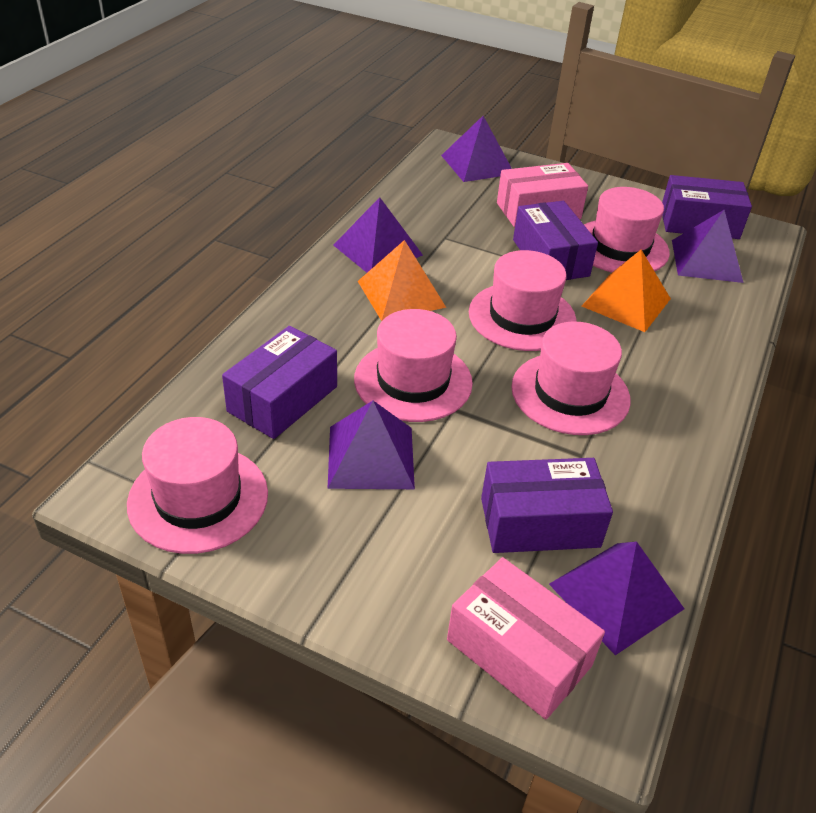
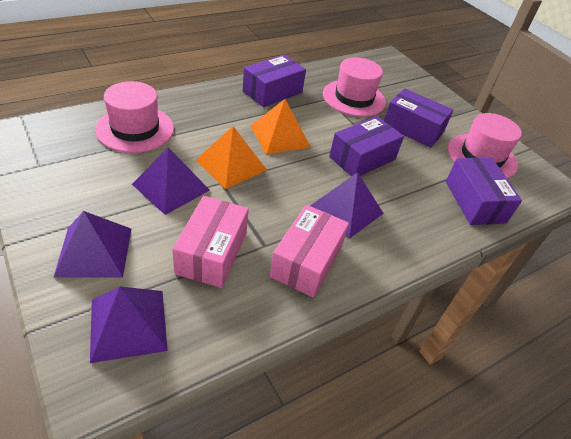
pink hat: [127,417,268,554] [354,309,473,422] [469,250,577,351] [511,322,630,435] [584,187,670,272] = 5 -> [95,81,174,153] [323,57,386,117] [448,113,522,178] = 3
purple pyramid: [328,401,415,489] [333,197,423,273] [441,116,512,182] [549,541,684,655] [672,210,744,283] = 5 -> [53,211,131,278] [90,287,168,363] [132,147,210,215] [310,172,384,239] = 4

